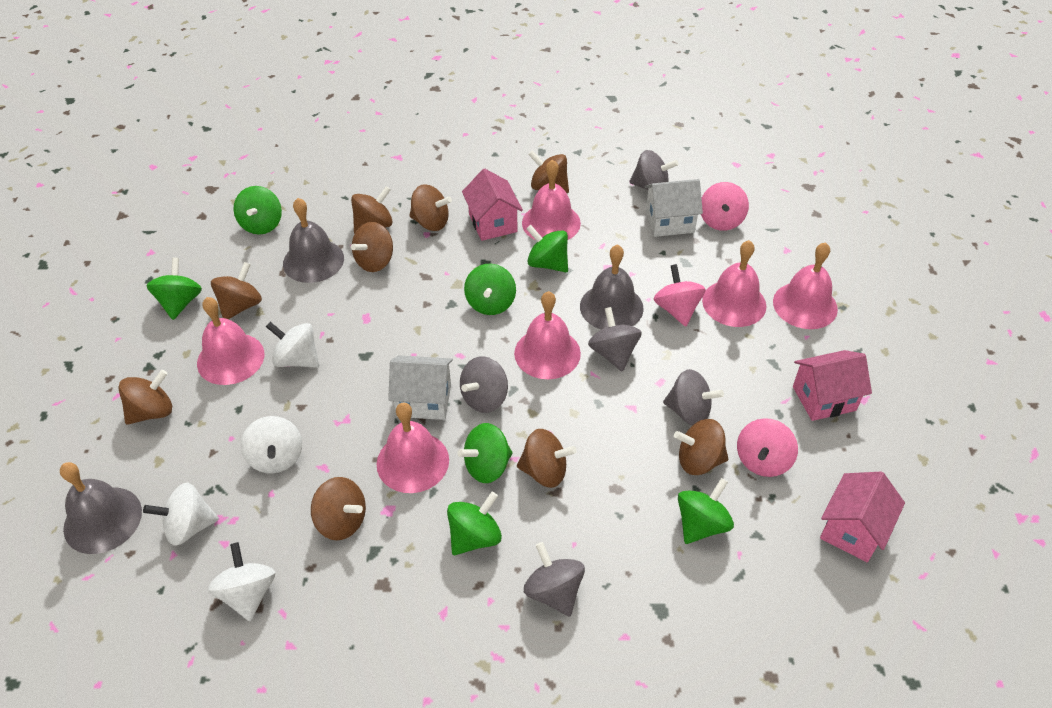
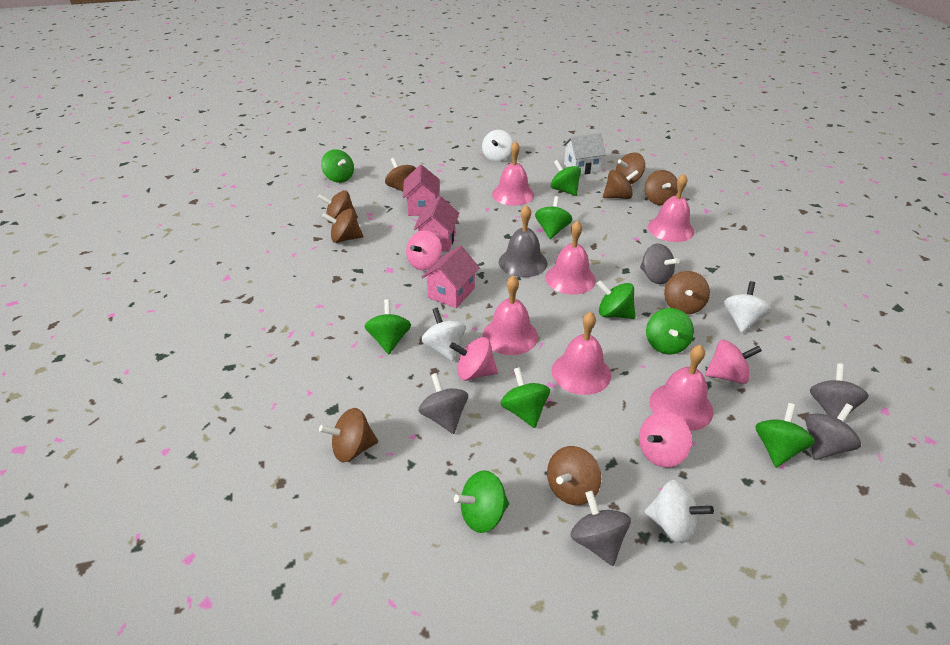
green spinning top: [146,258,202,320] [234,186,282,235] [447,492,502,555] [458,423,512,483] [464,264,516,315] [526,225,568,272] [678,478,734,544] = 7 -> [321,149,354,183] [365,299,411,354] [454,470,509,533] [500,367,550,428] [535,196,572,239] [551,160,581,196] [597,280,635,319] [646,308,694,354] [755,403,815,468] = 9
grey bell: [60,462,142,554] [283,198,344,283] [580,244,644,330] = 3 -> [499,205,547,277] = 1
pink spinning top: [653,264,706,327] [701,182,749,231] [737,418,798,477] = 3 -> [406,230,442,270] [450,337,498,381] [639,411,692,468] [705,340,762,384] = 4
white house: [388,355,453,420] [645,179,703,237] = 2 -> [563,133,606,175] = 1

